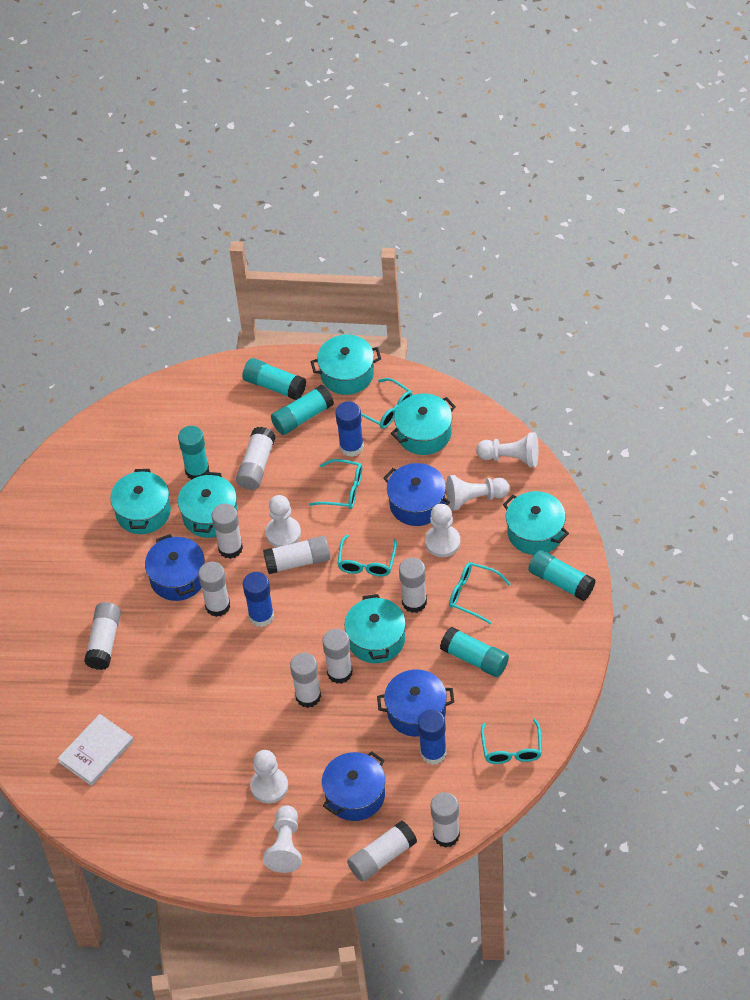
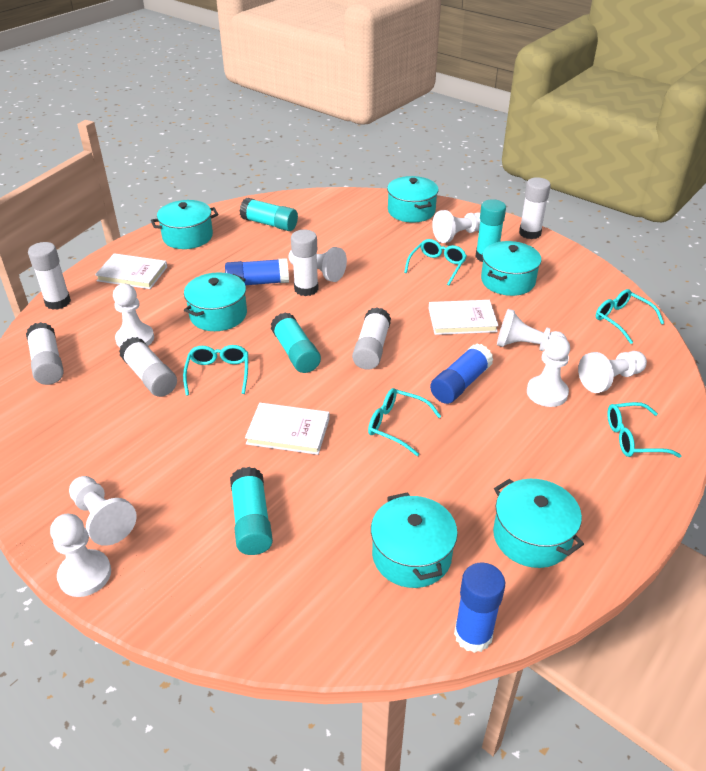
blue pot: [145,534,205,601] [322,751,385,821] [377,670,454,737] [383,463,450,526] = 4 -> none = 0
turquoise glue stick: [178,426,209,480] [242,358,306,400] [271,385,334,435] [440,627,509,677] [528,550,596,601] = 5 -> [230,467,273,555] [239,198,298,231] [271,312,321,373] [475,199,506,262] = 4
white book: [57,714,134,786] = 1 -> [95,253,167,289] [245,403,330,455] [428,300,499,335] = 3
white glue stick: [84,602,121,670] [198,562,230,617] [212,503,243,559] [236,427,275,490] [263,536,330,574] [290,653,321,708] [322,628,353,684] [347,821,417,882] [399,557,427,613] [431,792,460,848] = 10 -> [26,322,64,385] [28,242,71,310] [119,337,177,397] [291,230,319,296] [352,307,391,370] [519,177,551,239] = 6
white pawn: [250,750,288,803] [263,805,302,873] [265,495,301,547] [425,504,460,557] [446,475,510,511] [476,432,538,467] = 6 -> [50,514,111,597] [69,476,137,546] [113,284,154,348] [289,247,347,282] [432,210,480,243] [497,309,567,351] [527,336,570,407] [578,351,647,393] = 8

